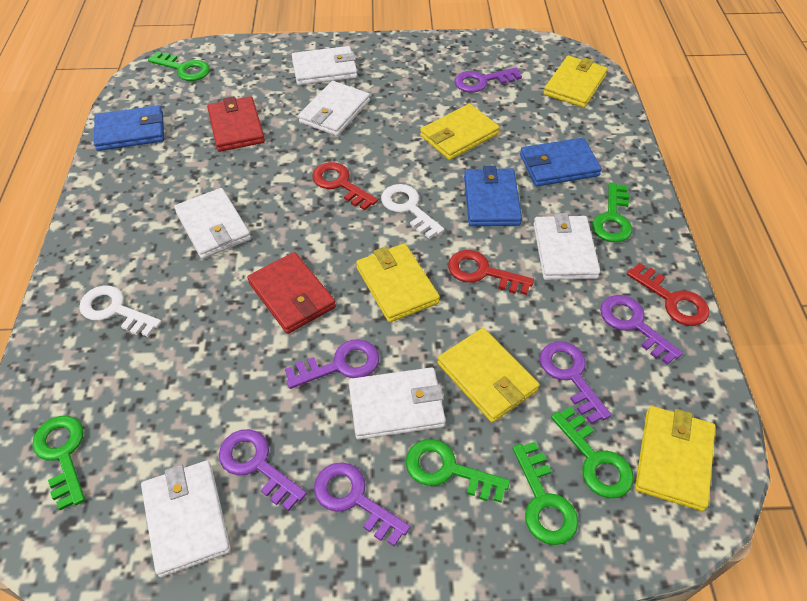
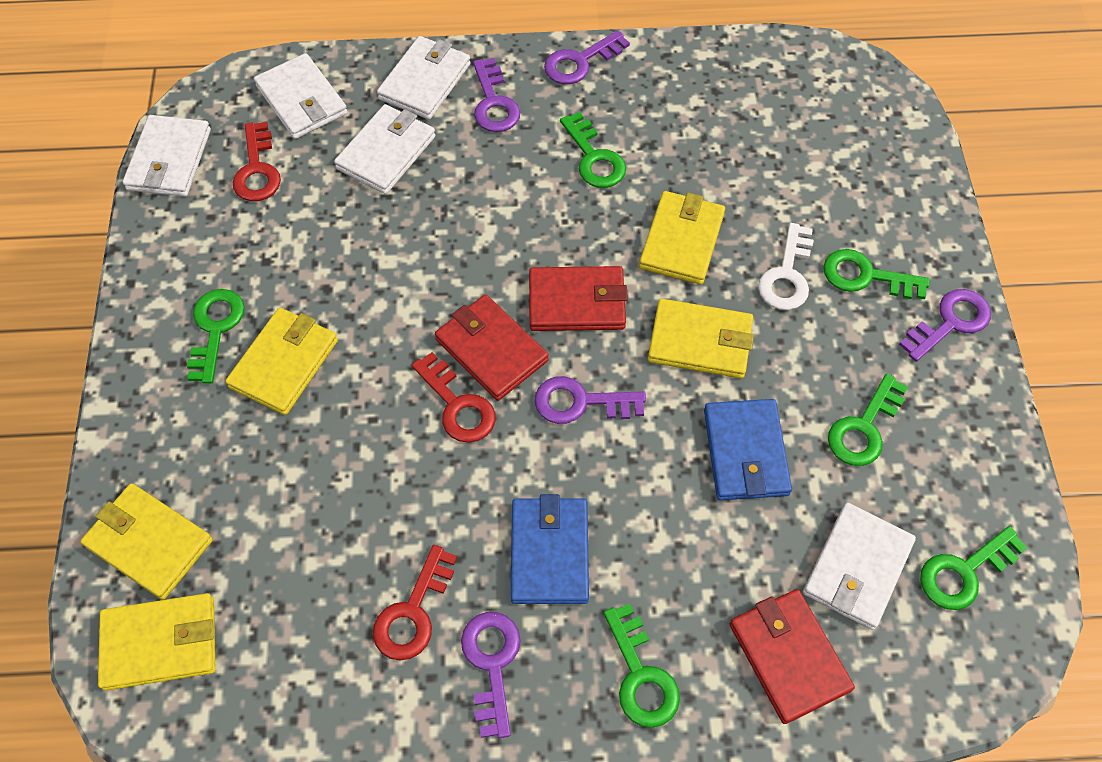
blue wallet: [94,105,164,151] [464,166,522,226] [520,138,602,186] = 3 -> [511,494,589,604] [704,399,792,500] = 2
purple key: [219,429,307,511] [285,339,379,389] [314,462,410,547] [454,67,522,92] [540,341,611,424] [600,295,683,365] = 6 -> [461,612,521,738] [473,58,520,132] [534,376,646,424] [544,30,630,84] [899,289,991,362] = 5
red wallet: [207,96,265,152] [247,252,336,334] = 2 -> [435,294,549,401] [529,266,628,331] [730,589,855,724] = 3
white key: [79,285,162,337] [381,184,444,239] = 2 -> [758,223,813,310] = 1
white wallet: [141,461,231,577] [174,188,251,259] [292,46,357,85] [298,81,370,136] [348,367,446,440] [534,213,600,280] = 6 -> [123,115,211,197] [254,53,348,139] [334,104,435,194] [377,36,471,120] [803,503,916,630] = 5

